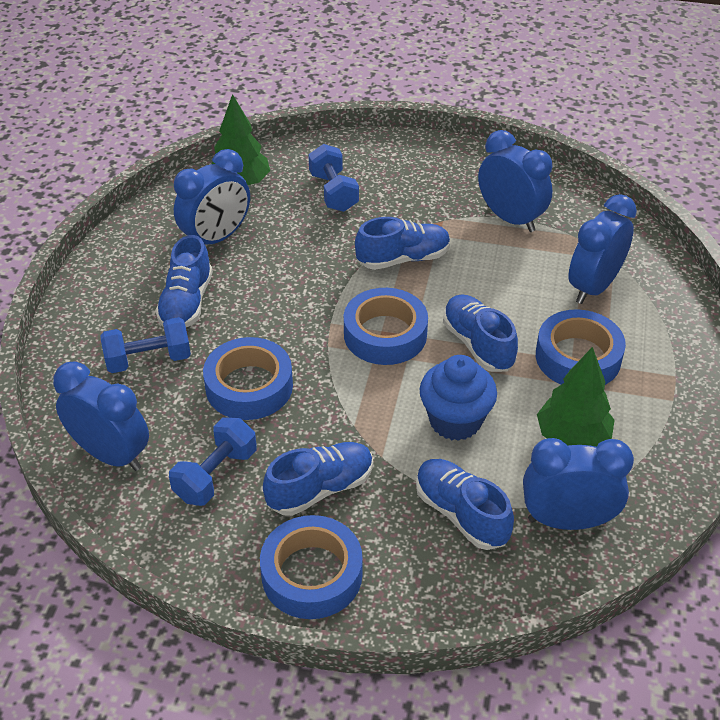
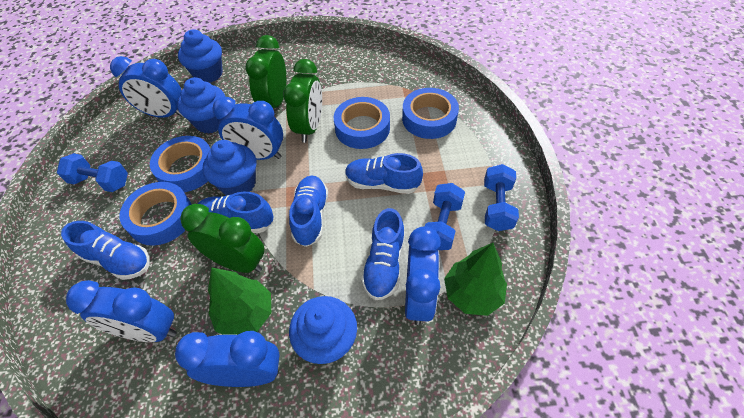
blue cupcake: [420,355,497,441] = 1 -> [177,77,225,134] [178,29,223,83] [203,140,256,195] [289,296,357,364] = 4
green clock: none = 0 -> [180,204,265,273] [245,35,286,108] [283,59,322,143] = 3

